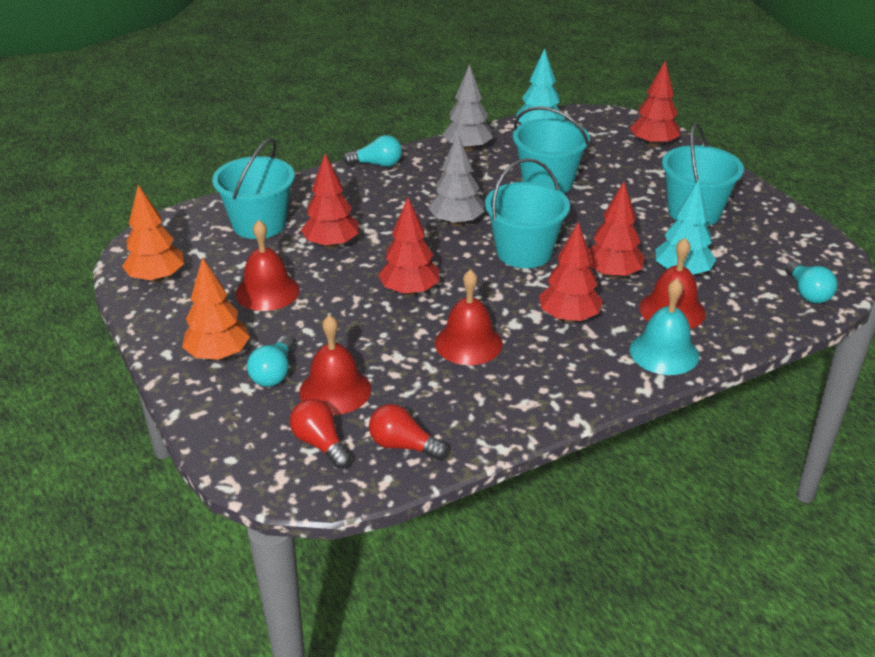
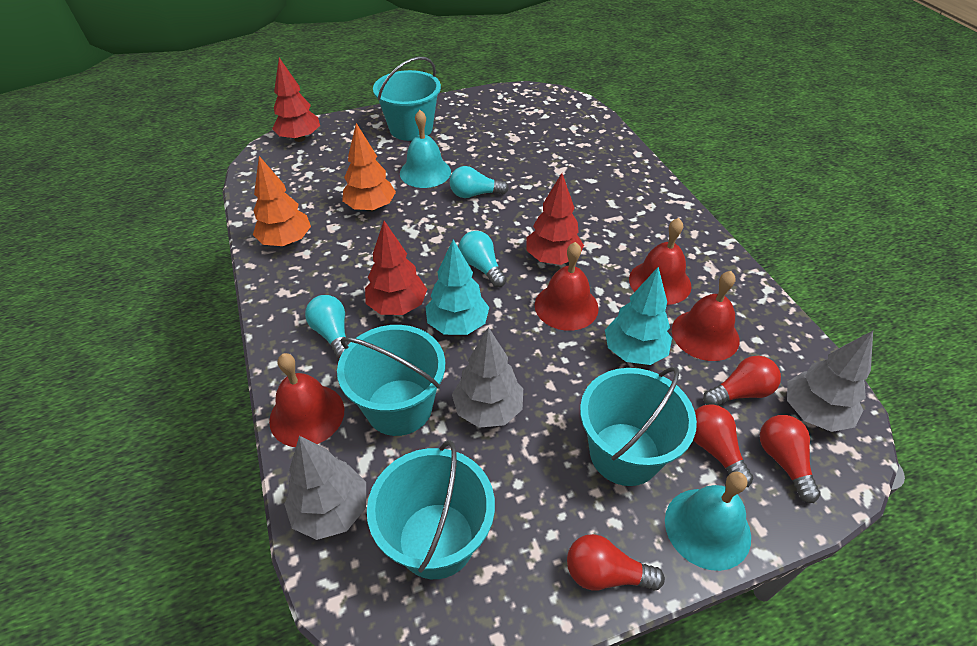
grey tree: [428,133,485,227] [443,64,493,152] = 2 -> [284,436,366,540] [452,327,523,428] [787,331,873,432] = 3
red light bulb: [290,399,351,469] [369,404,448,460] = 2 -> [567,534,665,590] [693,404,753,487] [703,356,781,405] [760,415,821,503] = 4
red tree: [301,154,359,249] [378,198,439,296] [539,222,603,323] [588,182,645,279] [630,61,680,148] = 5 -> [272,58,320,142] [365,221,427,315] [527,173,584,265] = 3
turquoise bell: [630,278,699,375] = 1 -> [400,110,451,188] [665,471,751,571] = 2

